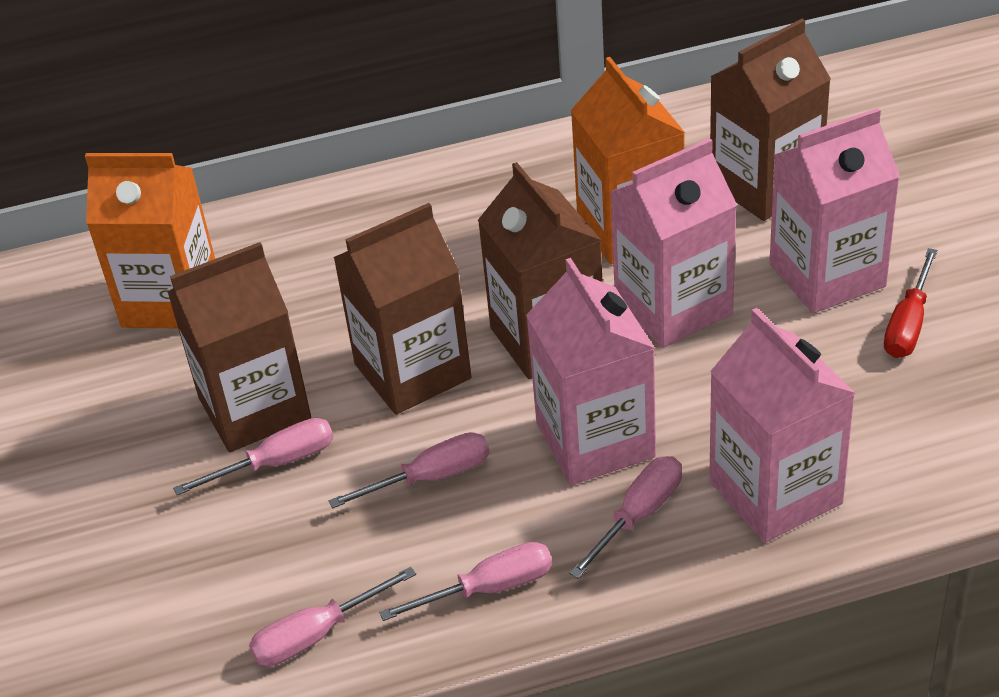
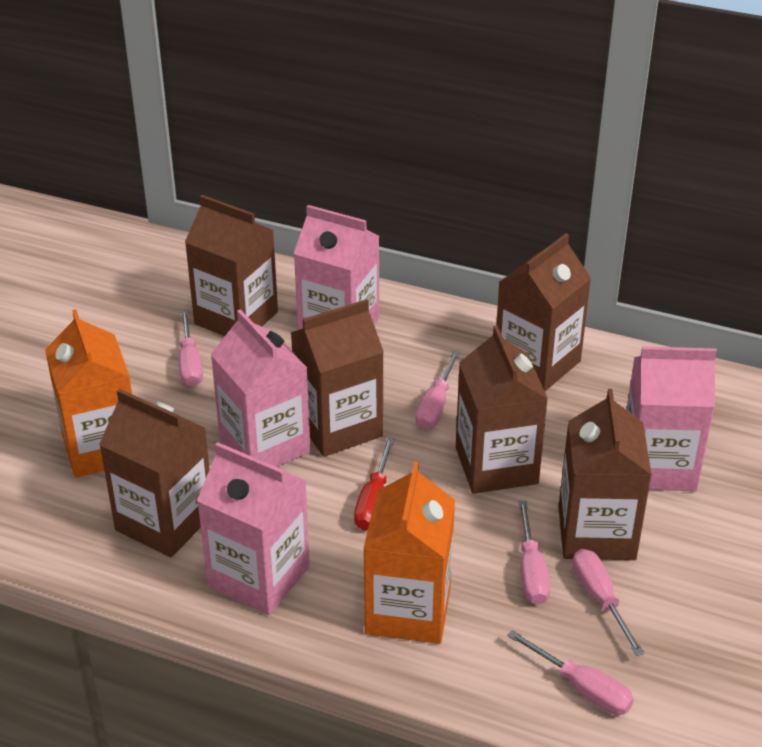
brown carton: [168,242,311,452] [333,203,471,415] [478,162,602,379] [710,19,831,221] = 4 -> [99,389,210,557] [185,195,278,336] [291,299,384,457] [456,325,548,494] [496,233,591,391] [558,389,652,560] = 6

